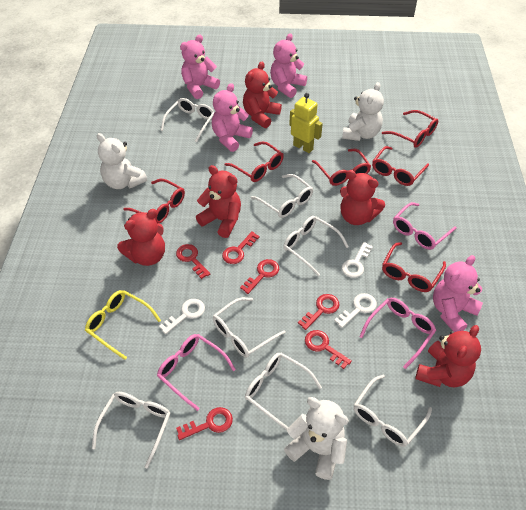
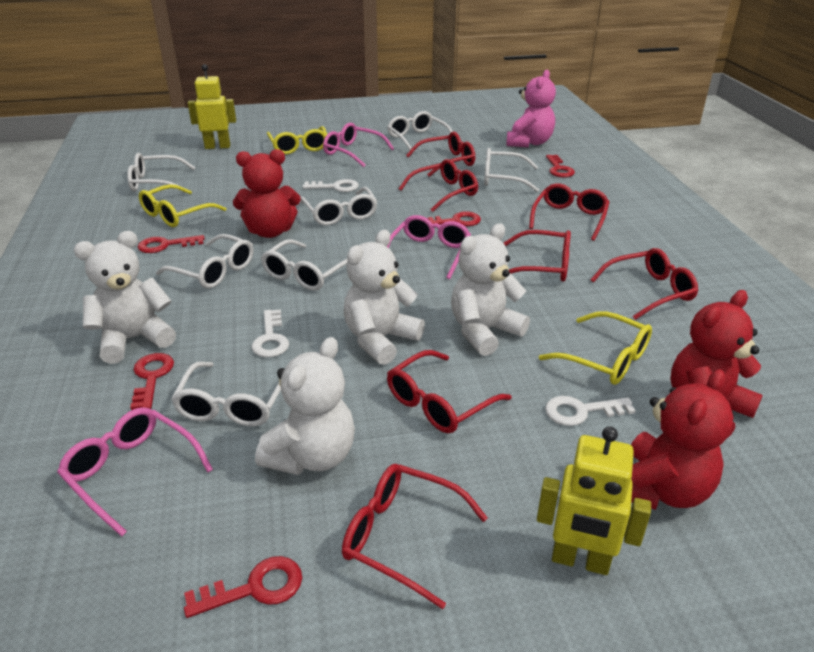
pink teddy bear: [180,35,220,99] [212,83,253,152] [270,33,307,98] [433,255,483,332] = 4 -> [506,70,556,147] = 1
red glasses: [123,179,185,224] [225,142,284,182] [312,149,371,186] [372,146,429,186] [382,110,438,148] [382,242,446,292] = 6 -> [342,464,488,609] [387,350,512,433] [398,159,478,212] [406,132,475,177] [504,230,571,282] [529,183,609,241] [590,248,698,320] = 7
red key: [176,244,211,279] [176,407,233,440] [222,231,260,264] [240,259,279,294] [298,294,340,330] [305,330,352,369] = 6 -> [130,353,174,410] [138,235,205,253] [184,556,302,618] [428,211,481,226] [546,155,575,177] = 5
red teddy bear: [117,209,165,266] [196,165,241,238] [243,62,282,128] [340,170,385,225] [415,325,481,387] = 5 -> [233,149,301,238] [631,369,734,510] [670,290,763,438] = 3
white teddy bear: [97,133,147,189] [284,397,349,480] [342,82,384,141] = 3 -> [73,231,176,364] [255,337,355,475] [344,230,425,365] [451,223,530,356] = 4
yellow glasses: [85,290,161,360] = 1 -> [139,184,226,227] [267,126,327,154] [539,311,652,385] = 3
yellow robot: [289,93,323,153] = 1 -> [188,64,236,149] [537,427,651,575] = 2

